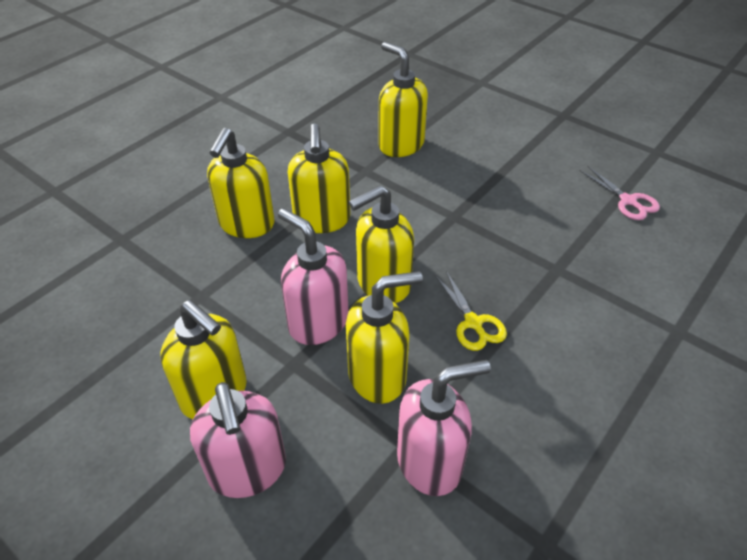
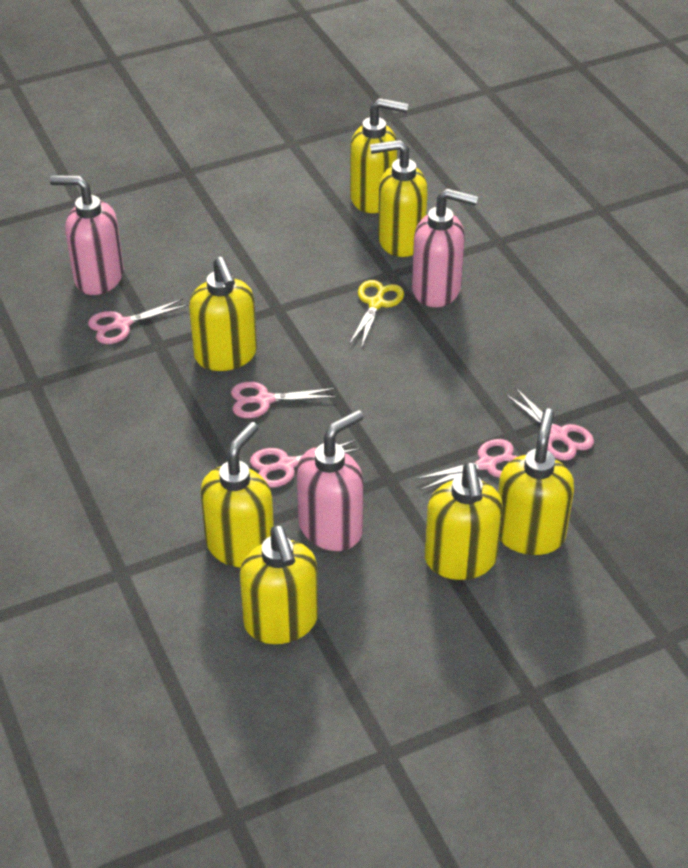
pink scissors: [580,166,660,220] = 1 -> [88,299,188,344] [231,382,337,418] [250,440,360,488] [415,439,517,490] [505,387,594,461] = 5
yellow soap dispenser: [161,300,247,419] [207,128,275,238] [288,123,350,233] [346,271,423,404] [349,185,414,303] [378,42,428,157] = 6 -> [189,257,257,371] [200,422,274,568] [240,526,318,644] [350,98,408,213] [370,140,428,257] [425,463,503,580] [498,408,574,555] = 7

